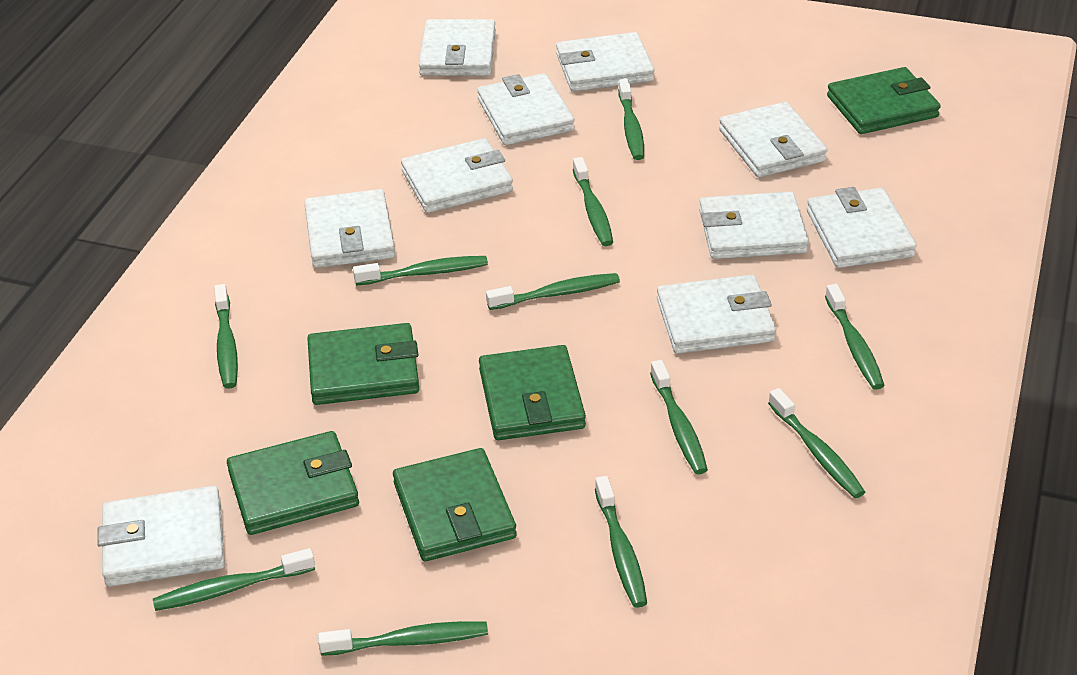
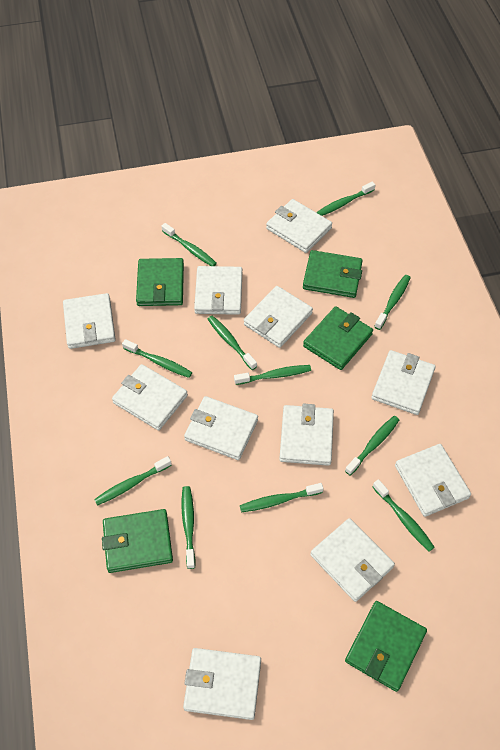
white wallet: [97,486,225,587] [304,189,395,268] [401,138,513,213] [419,19,496,76] [477,73,575,145] [556,32,654,92] [657,275,776,354] [699,192,809,259] [719,102,828,177] [807,187,917,268] = 10 -> [63,293,116,349] [112,364,188,431] [183,648,261,720] [184,396,258,460] [194,266,242,315] [244,286,313,348] [266,199,332,253] [279,404,334,466] [310,518,395,602] [372,350,436,415] [395,444,471,517] = 11

